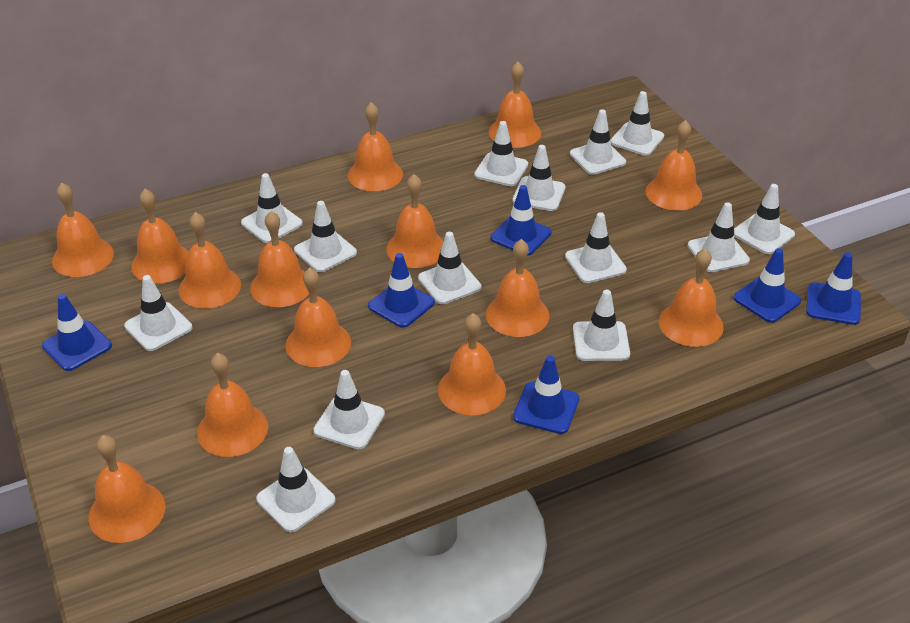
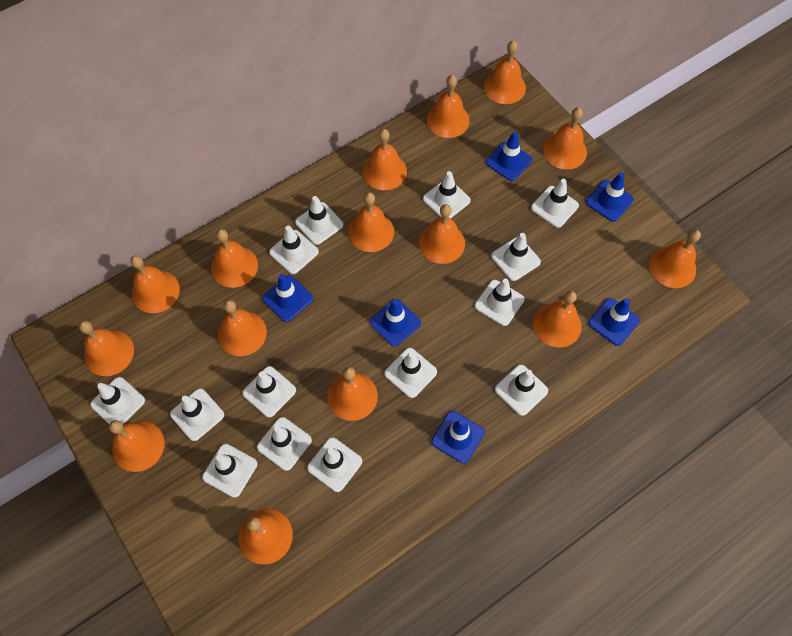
orange bell: [52,183,114,277] [88,435,166,543] [131,189,189,284] [178,212,241,308] [197,353,268,457] [250,211,309,307] [285,268,351,367] [348,102,403,191] [386,174,444,268] [438,313,506,415] [486,239,549,337] [489,62,541,148] [645,120,702,211] [659,248,724,347] = 14 -> [79,321,134,376] [109,420,165,472] [130,255,180,313] [211,229,258,288] [218,300,267,356] [238,509,293,565] [327,367,378,421] [348,192,394,252] [363,129,407,190] [419,204,465,264] [427,75,470,138] [484,40,526,104] [533,291,582,348] [543,107,587,170] [649,229,701,288] = 15

